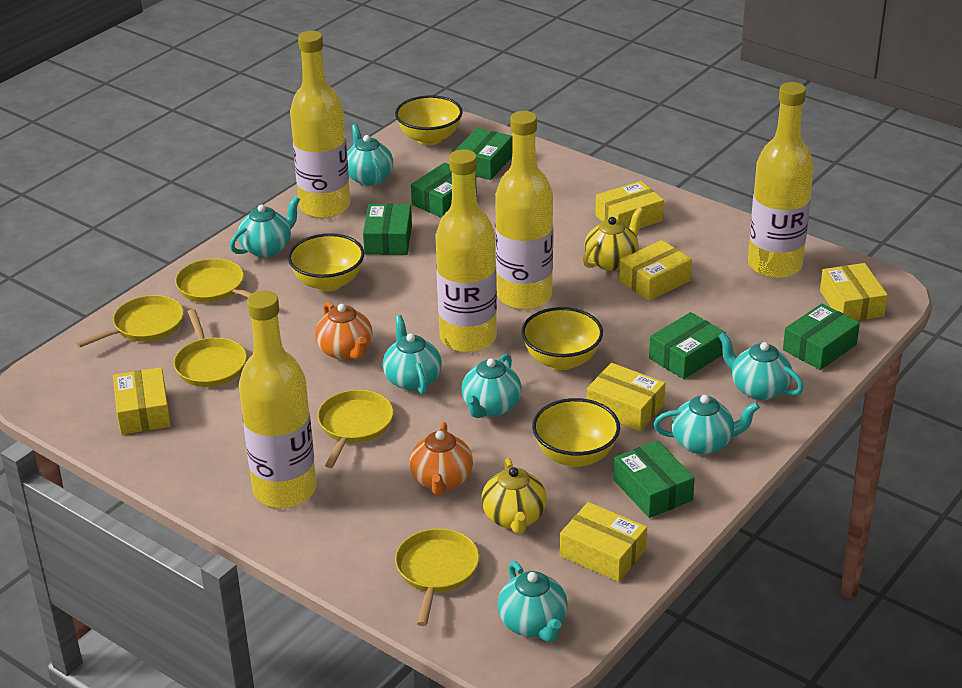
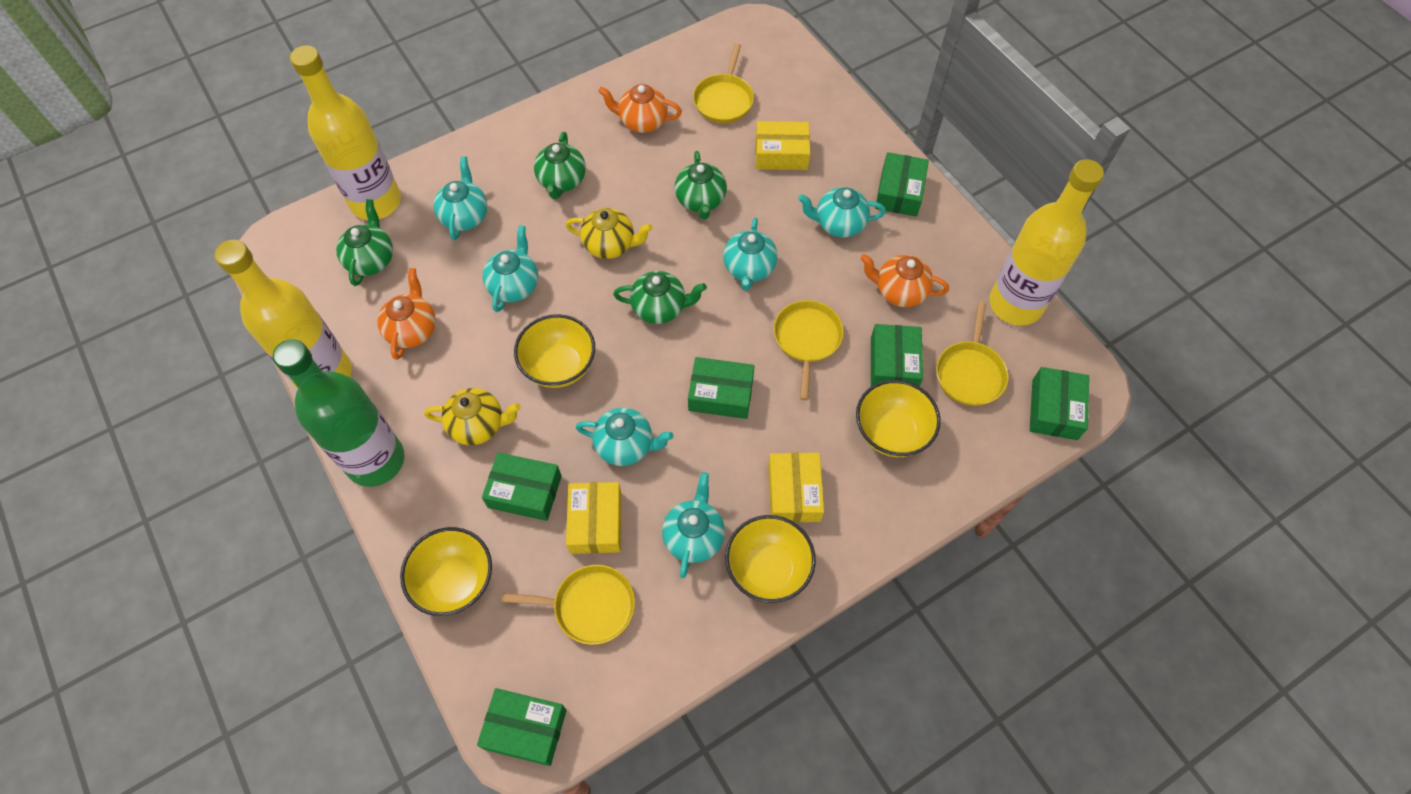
green bottle: none = 0 -> [273,339,404,487] = 1
green teapot: none = 0 -> [336,199,393,286] [534,132,586,199] [613,271,707,324] [675,151,727,219] = 4
orange teapot: [315,302,373,360] [410,422,473,496] = 2 -> [377,268,436,360] [598,84,682,133] [860,254,949,307] = 3
turquoise teapot: [230,196,300,258] [347,124,393,186] [383,315,442,394] [461,354,522,418] [498,561,568,642] [654,395,760,455] [718,332,804,400] = 7 -> [434,156,488,240] [482,225,538,312] [576,408,674,466] [662,472,725,578] [723,217,777,290] [798,187,886,238] = 6
yellow bottle: [239,290,316,508] [290,31,350,218] [435,149,497,353] [495,111,553,310] [748,82,814,278] = 5 -> [215,240,352,389] [290,45,401,220] [989,159,1104,326] = 3
yellow box: [113,367,171,435] [560,502,647,582] [587,363,665,431] [595,181,664,228] [619,240,692,301] [820,263,888,321] = 6 -> [566,482,621,554] [756,121,810,170] [768,453,824,523] = 3
yellow pan: [76,295,184,348] [174,309,247,387] [175,258,252,303] [318,390,394,468] [395,529,479,626] = 5 -> [502,565,635,645] [693,43,754,123] [774,300,844,400] [936,302,1008,406] = 4

